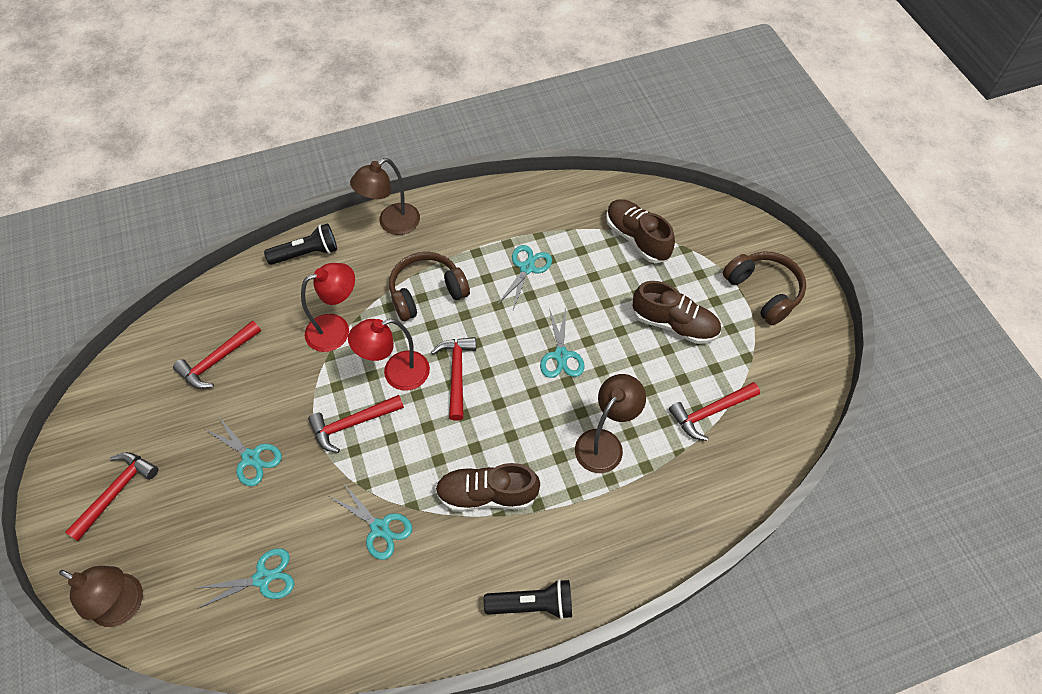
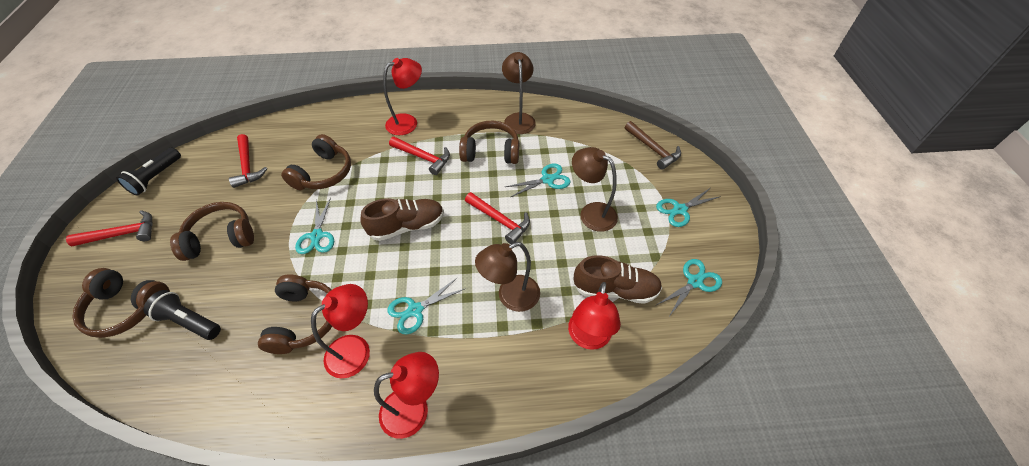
brown hammer: none = 0 -> [625,121,681,170] = 1
brown headphones: [389,252,470,321] [723,251,806,325] = 2 -> [73,268,170,338] [170,202,254,261] [258,274,332,354] [281,134,351,190] [459,121,519,164] = 5
brown shoe: [435,463,540,512] [606,199,675,263] [633,281,721,344] = 3 -> [360,198,444,241] [573,255,662,304] = 2
red hammer: [65,452,158,541] [173,320,261,389] [308,395,404,453] [431,337,476,421] [669,382,760,441] = 5 -> [66,210,152,246] [229,134,267,188] [389,137,450,175] [465,192,530,244] = 4
red lamp: [301,263,355,352] [348,319,430,391] = 2 -> [311,284,370,378] [374,352,439,439] [383,58,422,135] [568,282,621,350] = 4

